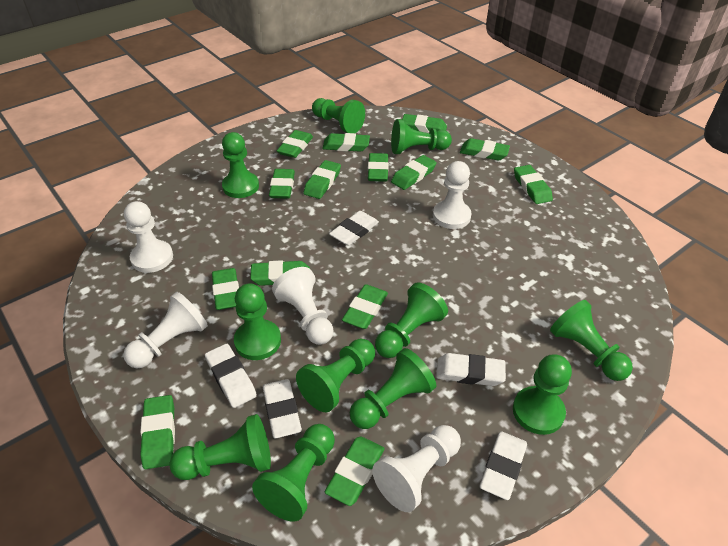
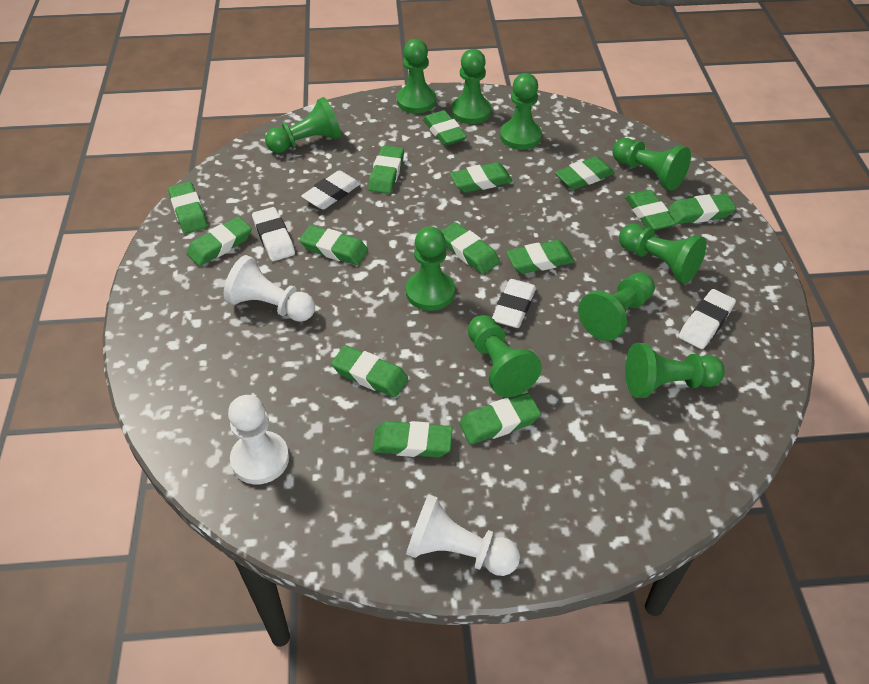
green pawn: [169,414,271,480] [222,132,259,198] [234,284,281,360] [252,424,335,522] [296,339,375,412] [312,98,365,133] [350,348,436,429] [375,283,448,358] [391,119,452,154] [513,354,572,435] [550,300,633,381] = 11 -> [265,97,341,153] [397,39,436,114] [406,227,455,311] [451,49,491,124] [468,315,542,397] [500,73,542,150] [578,272,655,341] [613,138,691,191] [619,224,707,284] [625,343,725,398] = 10
white eraser: [205,344,257,408] [263,379,302,438] [329,211,379,246] [436,353,506,386] [480,431,527,500] = 5 -> [252,207,295,261] [301,170,361,210] [492,279,536,328] [679,289,736,349] = 4
white pawn: [123,292,208,368] [124,201,173,273] [272,267,334,345] [372,425,461,512] [433,161,472,229] = 5 -> [224,255,315,322] [228,395,289,484] [406,494,520,576] = 3

